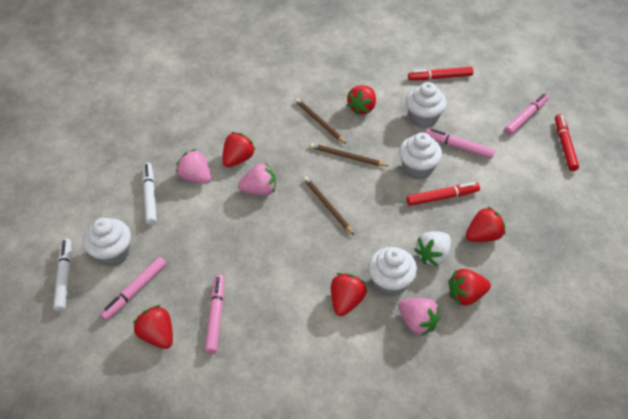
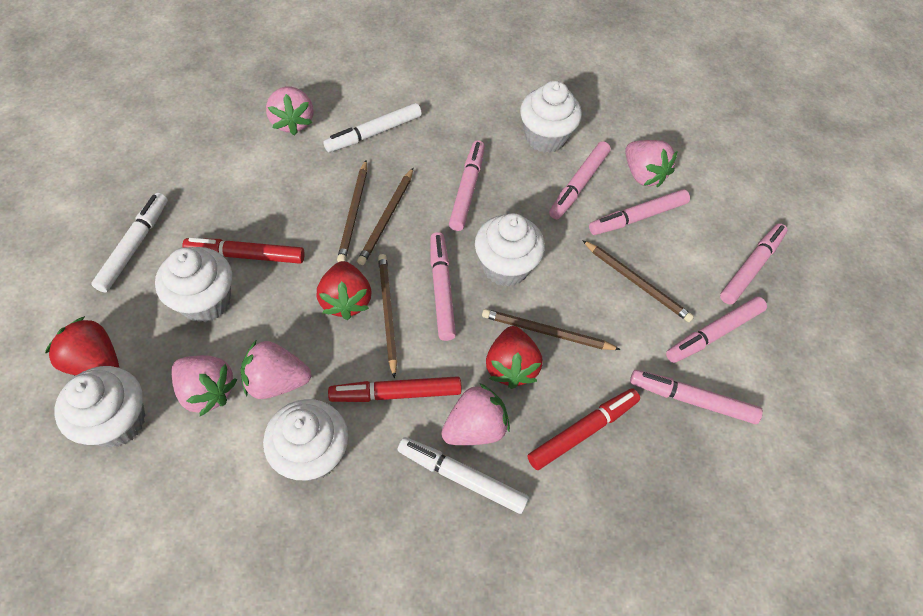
brown pencil: [295,98,346,144] [303,176,354,235] [310,143,388,166] = 3 -> [337,160,367,262] [357,168,413,265] [378,254,397,378] [482,309,621,350] [582,240,694,322] = 5
pink marker: [100,257,166,321] [205,275,224,354] [425,129,495,159] [504,93,549,135] = 4 -> [430,232,456,341] [449,140,485,231] [549,141,611,219] [589,189,690,235] [630,370,763,424] [666,297,767,363] [720,223,787,304] = 7
pink strawberry: [176,149,211,184] [238,163,276,196] [398,298,440,336] = 3 -> [171,355,238,416] [241,340,311,399] [266,86,313,135] [441,383,510,445] [625,140,677,187] = 5
red strawberry: [133,305,173,349] [222,132,256,167] [331,273,367,316] [347,85,376,115] [448,269,491,306] [466,207,505,242] = 6 -> [45,316,119,376] [317,261,372,320] [486,326,543,389] = 3
white cupcake: [83,218,131,267] [368,247,417,297] [399,133,442,180] [406,82,447,128] = 4 -> [54,366,145,448] [155,247,232,322] [263,399,348,481] [475,213,545,286] [520,81,582,153] = 5
white marker: [53,238,72,312] [142,163,157,225] = 2 -> [91,193,168,293] [323,103,422,152] [398,437,529,514] = 3
white strawberry: [414,231,451,266] = 1 -> none = 0

